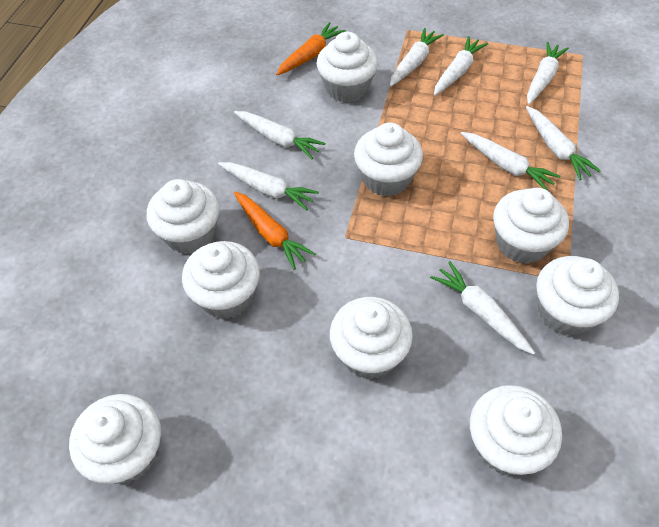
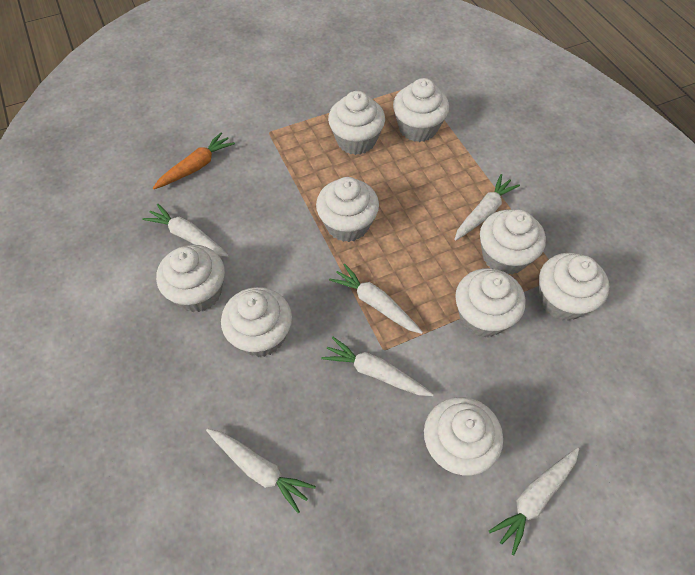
orange carrot: [234,192,315,270] [276,22,346,75] = 2 -> [153,132,235,189] = 1
white carrot: [218,162,319,211] [234,111,325,159] [390,28,444,87] [430,261,535,355] [434,36,488,95] [461,132,561,191] [526,106,601,180] [527,42,569,105] = 8 -> [142,203,229,257] [206,429,316,513] [321,337,434,396] [329,264,423,334] [454,174,520,241] [489,448,579,555] = 6

